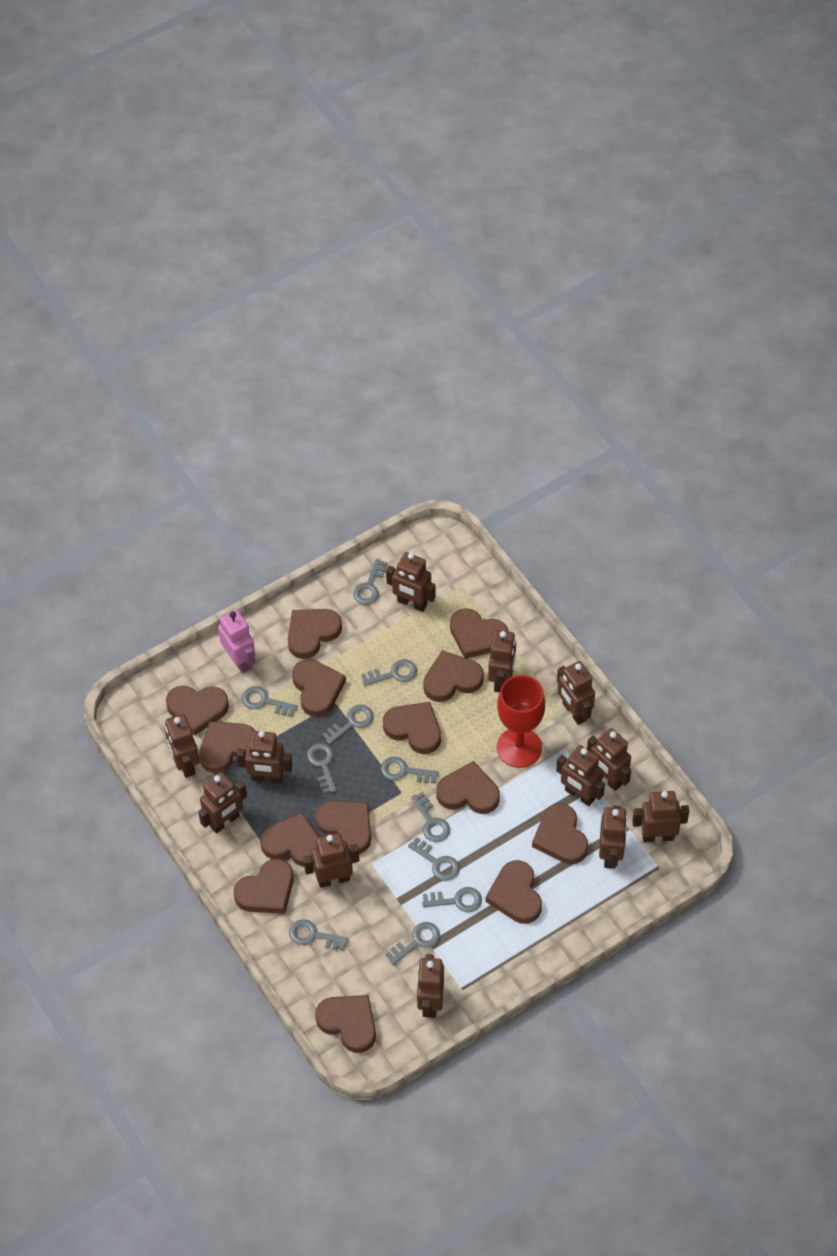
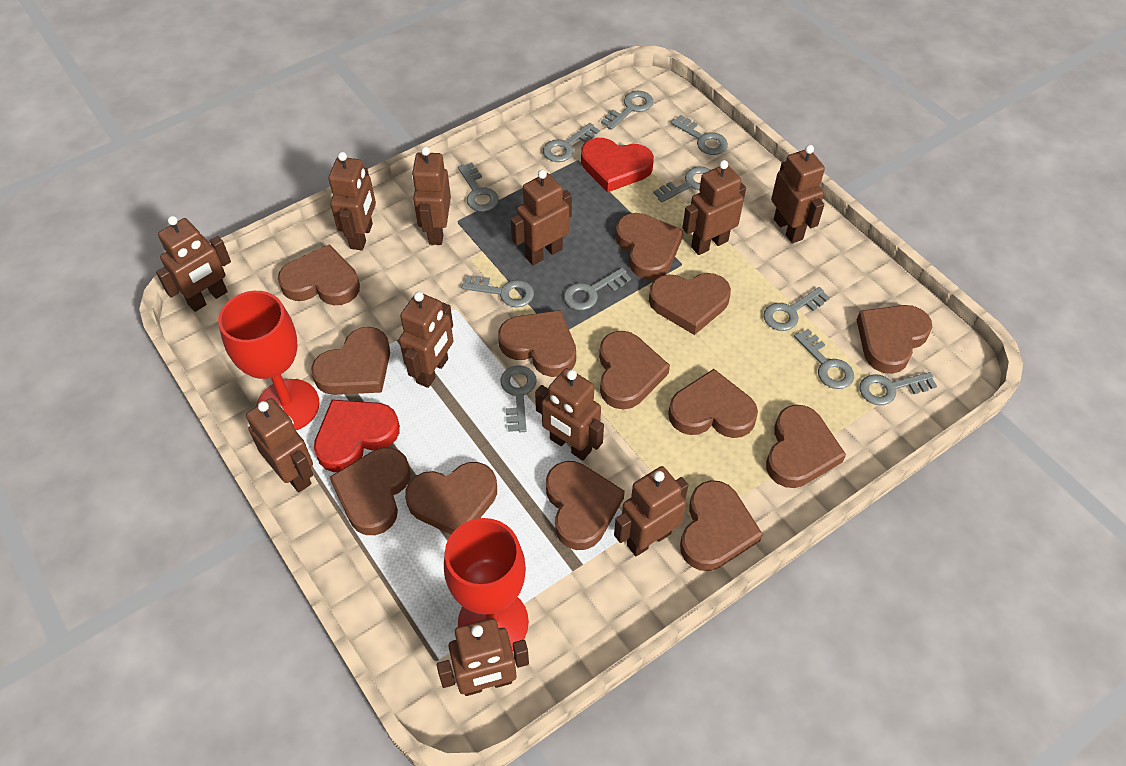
brown heart: [166,686,229,736] [199,721,255,773] [234,859,294,914] [260,813,319,867] [288,609,342,659] [292,659,346,717] [315,801,371,854] [315,995,376,1053] [383,702,441,754] [423,650,484,702] [436,761,500,814] [450,608,508,659] [486,860,542,924] [532,803,588,864] = 14 -> [278,244,360,305] [311,327,390,395] [330,448,411,535] [405,462,497,535] [498,310,576,377] [546,461,625,550] [599,331,670,409] [615,213,683,280] [649,273,731,335] [668,369,758,438] [680,480,763,571] [766,405,846,488] [857,305,932,374] = 13
brown robot: [165,714,200,778] [198,772,247,834] [237,731,292,784] [303,833,360,888] [386,552,435,612] [417,954,444,1018] [488,630,516,692] [556,745,605,806] [557,661,595,725] [587,728,631,791] [599,806,627,868] [632,791,689,843] = 12 -> [156,216,231,312] [246,398,313,492] [329,152,376,250] [399,292,453,388] [412,147,451,245] [437,618,529,696] [511,170,572,265] [535,368,604,460] [614,466,688,556] [682,160,746,255] [771,145,825,243] = 11
pink robot: [218,609,255,673] = 1 -> none = 0
red goblet: [497,675,545,768] = 1 -> [218,291,320,430] [444,518,529,651] = 2
red heart: none = 0 -> [314,400,400,472] [581,138,654,193] = 2

